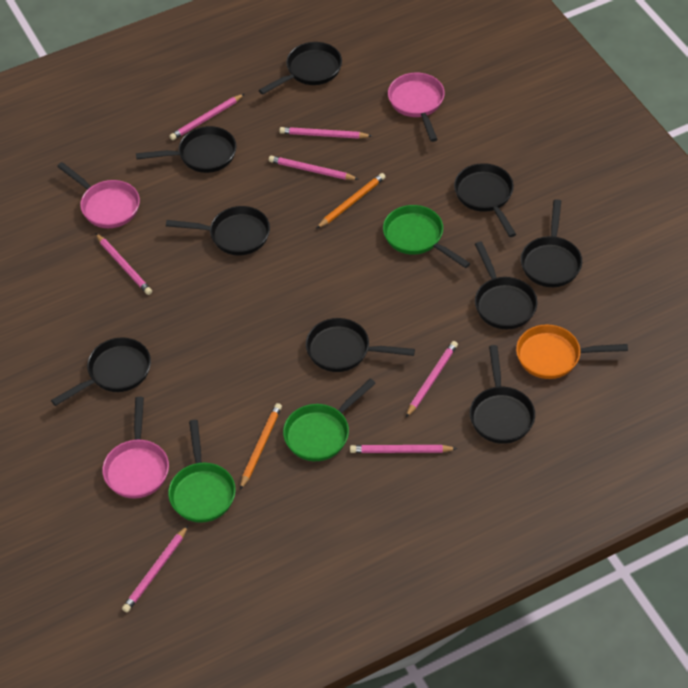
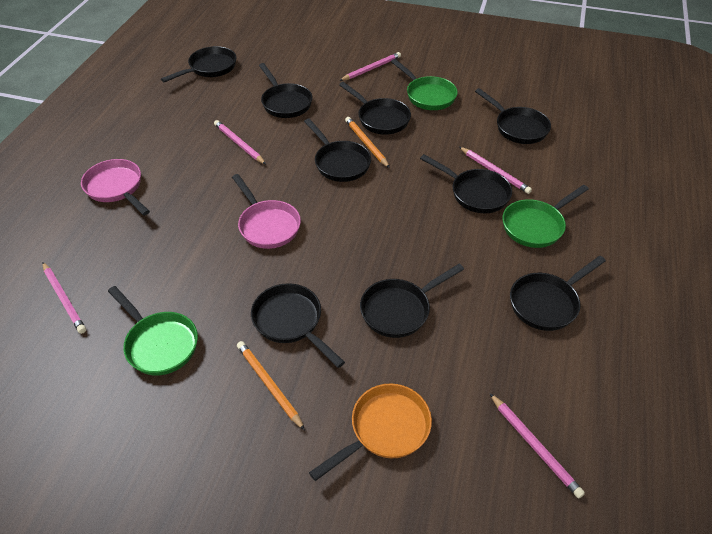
pink pan: [57,162,140,228] [102,397,169,498] [388,73,445,142] = 3 -> [81,159,150,215] [232,174,301,249] = 2
pink pencil: [95,233,152,295] [122,525,188,613] [169,94,244,140] [269,156,358,180] [279,127,371,139] [350,445,457,453] [406,341,458,417] = 7 -> [42,262,86,334] [214,120,266,164] [339,52,401,81] [459,147,532,194] [490,393,585,499] = 5

